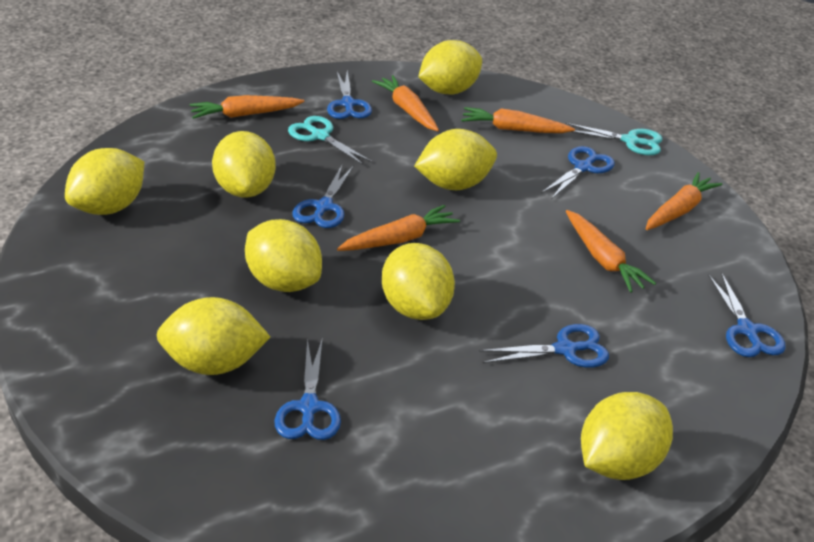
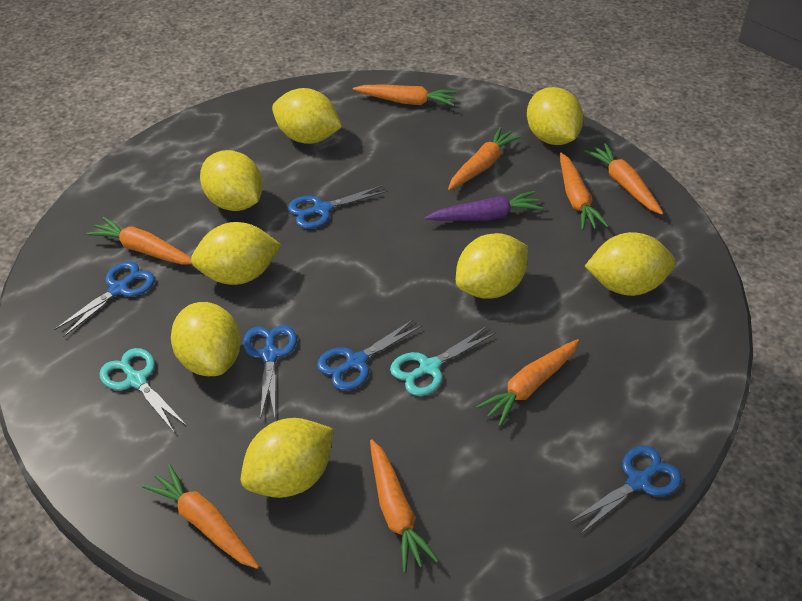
blue scissors: [274,339,341,440] [292,165,354,228] [327,70,372,119] [479,324,609,368] [541,146,615,199] [708,272,785,357] = 6 -> [54,261,155,337] [243,325,297,419] [288,185,388,229] [317,319,422,391] [569,446,682,534] = 5
orange carrot: [189,95,305,119] [337,205,460,251] [372,75,439,131] [461,107,575,133] [566,210,656,293] [646,172,723,230] = 6 -> [87,217,192,265] [142,464,259,569] [353,85,457,106] [370,439,439,573] [448,127,521,190] [476,339,579,426] [560,153,608,230] [584,143,663,215] = 8
purple carrot: none = 0 -> [425,191,543,221] = 1

